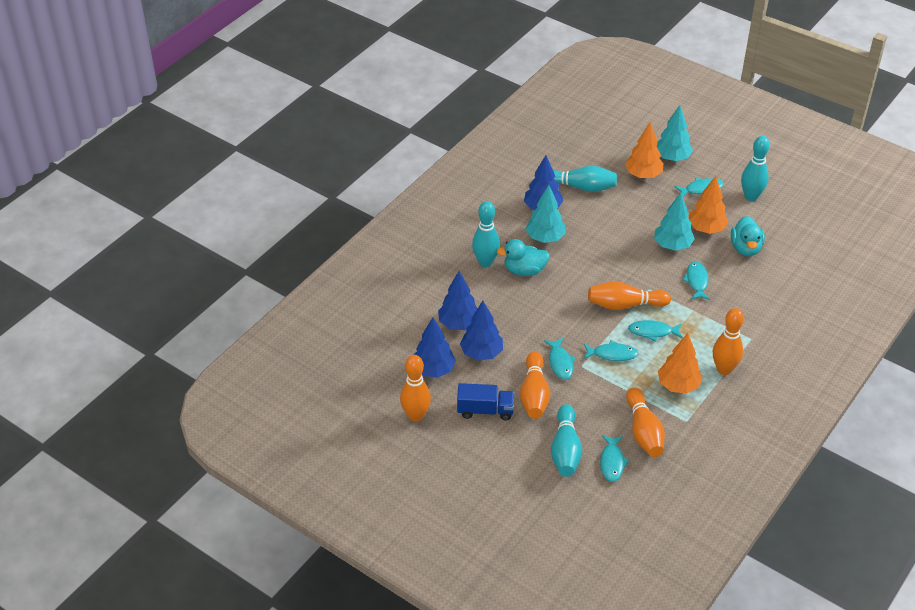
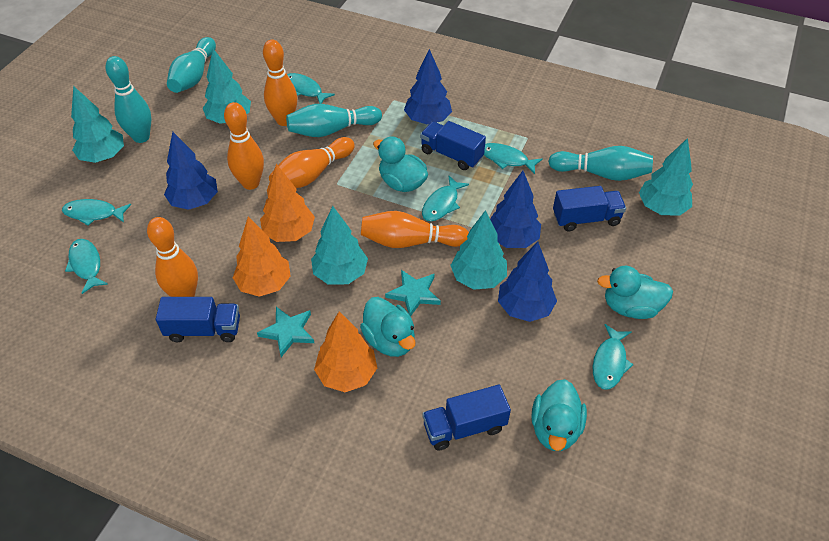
blue truck: [457,383,514,420] = 1 -> [156,297,240,342] [420,121,486,170] [422,385,511,451] [553,186,626,231] = 4
turquoise duck: [496,239,550,276] [731,216,765,256] = 2 -> [360,297,416,357] [373,136,428,192] [531,379,587,451] [597,266,673,319] = 4
turquoise star: none = 0 -> [257,307,314,357] [385,270,441,317] = 2
turquoise tree: [526,185,566,243] [654,193,695,251] [657,105,693,161] = 3 -> [71,86,124,163] [203,49,251,124] [311,206,368,284] [450,210,507,290] [639,138,693,216] = 5

